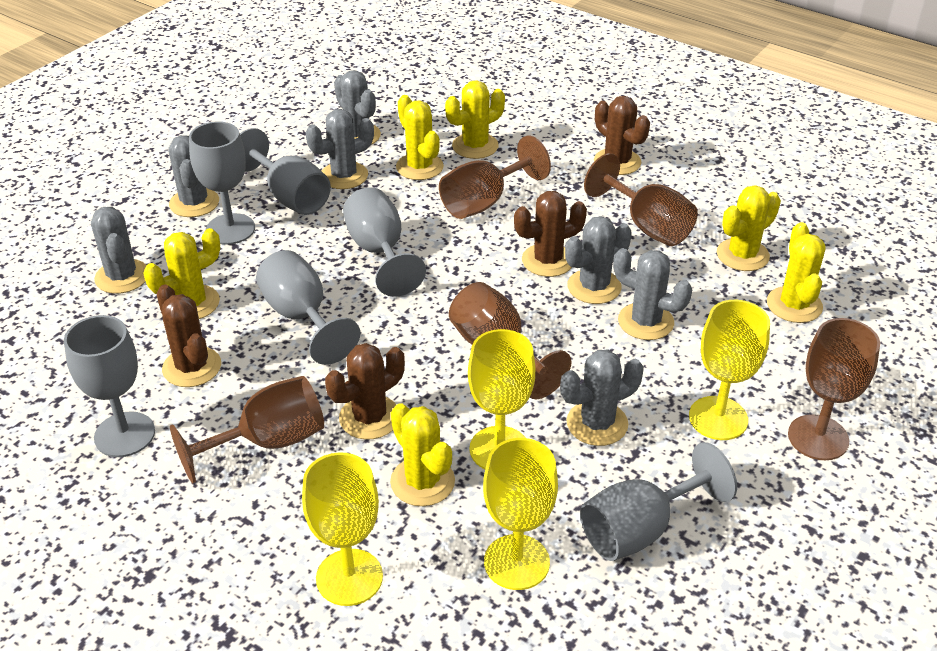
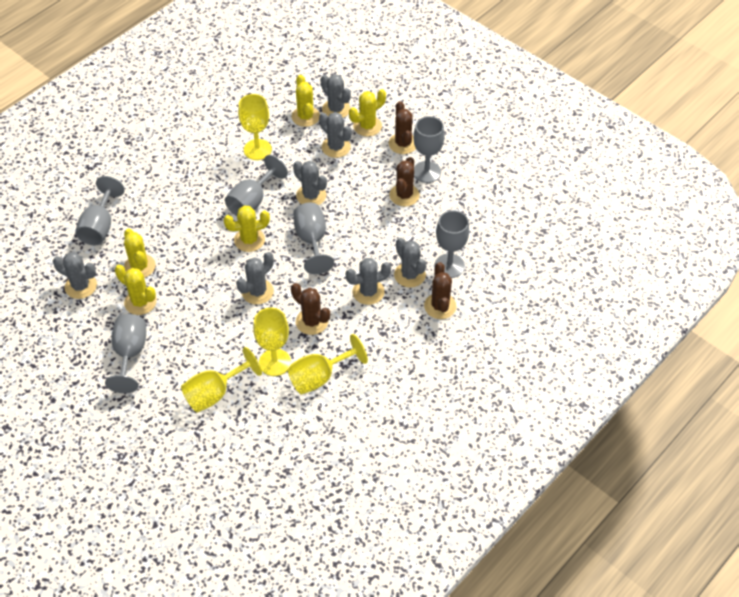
brown goblet: [170,376,324,484] [439,136,551,219] [449,282,572,399] [584,153,698,246] [788,318,880,460] = 5 -> none = 0
yellow cactus: [143,228,220,319] [390,403,455,506] [396,95,444,180] [445,80,505,159] [717,185,781,271] [767,222,826,323] = 6 -> [115,265,157,315] [124,229,156,278] [223,206,270,252] [292,75,320,127] [349,89,386,137] = 5

